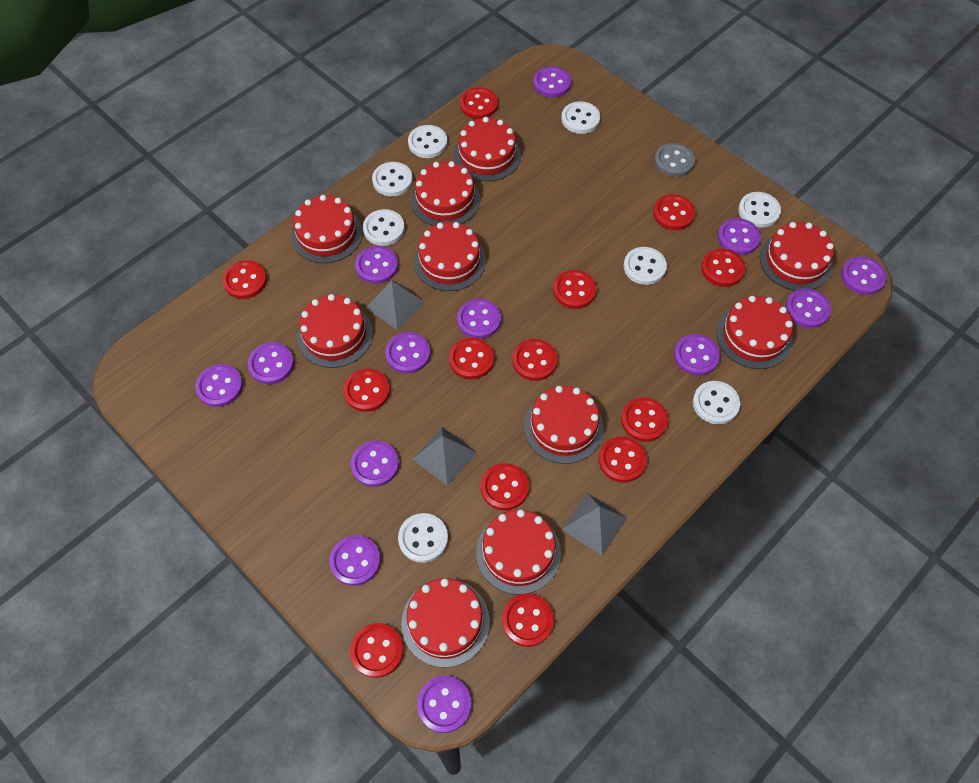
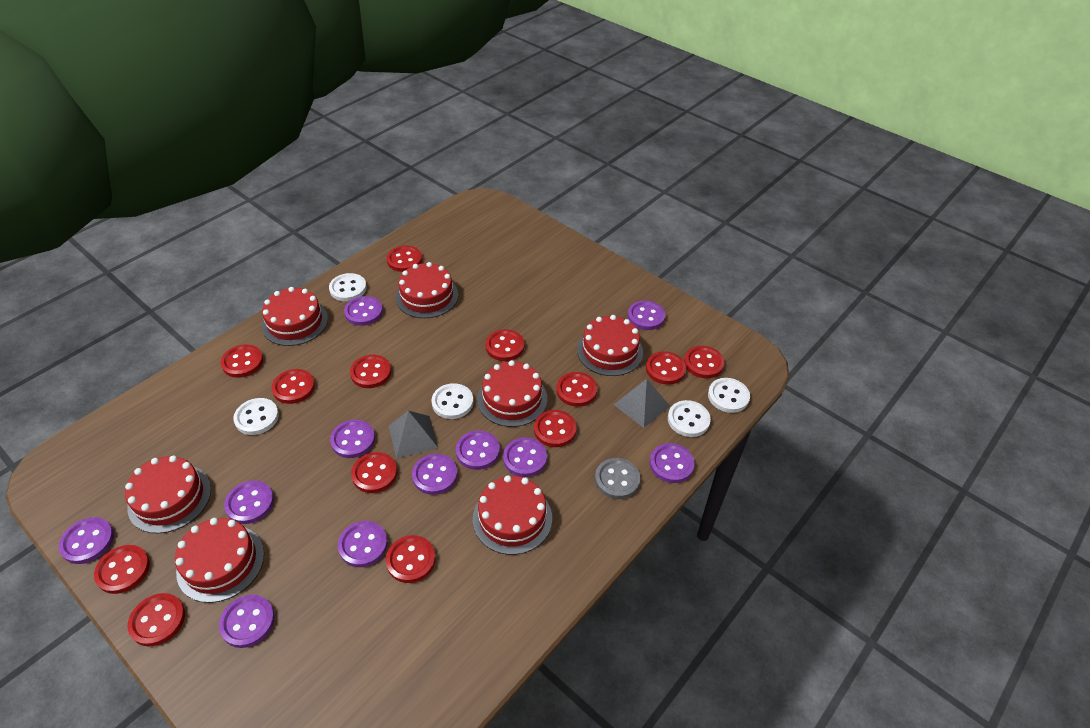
grey pyramid: [366,281,425,330] [412,427,477,486] [561,493,627,556] = 3 -> [389,411,438,459] [614,379,670,428] = 2
purple button: [195,364,243,407] [248,342,294,384] [330,535,381,586] [351,441,399,487] [355,246,398,284] [385,332,430,374] [417,676,471,733] [457,299,501,339] [533,66,571,98] [674,334,720,376] [718,218,761,255] [785,288,831,328] [841,256,886,295] = 13 -> [59,517,114,564] [219,595,275,648] [224,481,274,524] [330,420,375,458] [338,521,388,567] [344,296,383,326] [412,454,458,495] [456,430,500,470] [503,437,547,477] [628,300,665,330] [650,443,695,483] = 11
red cake: [291,195,363,263] [297,294,373,368] [401,578,490,668] [411,161,480,226] [414,222,486,291] [454,117,521,181] [476,509,561,594] [524,386,604,464] [716,296,793,369] [760,222,834,291] = 10 -> [125,456,211,534] [175,518,264,603] [262,287,328,346] [396,262,458,318] [473,475,552,555] [477,360,547,427] [577,315,643,376] = 7
white button: [363,209,405,246] [372,162,413,196] [398,513,448,563] [408,125,447,158] [561,101,600,134] [623,247,667,285] [693,381,740,424] [738,192,781,228] = 8 -> [233,398,279,435] [329,273,367,301] [431,383,473,419] [668,400,711,437] [708,378,750,413] = 5

